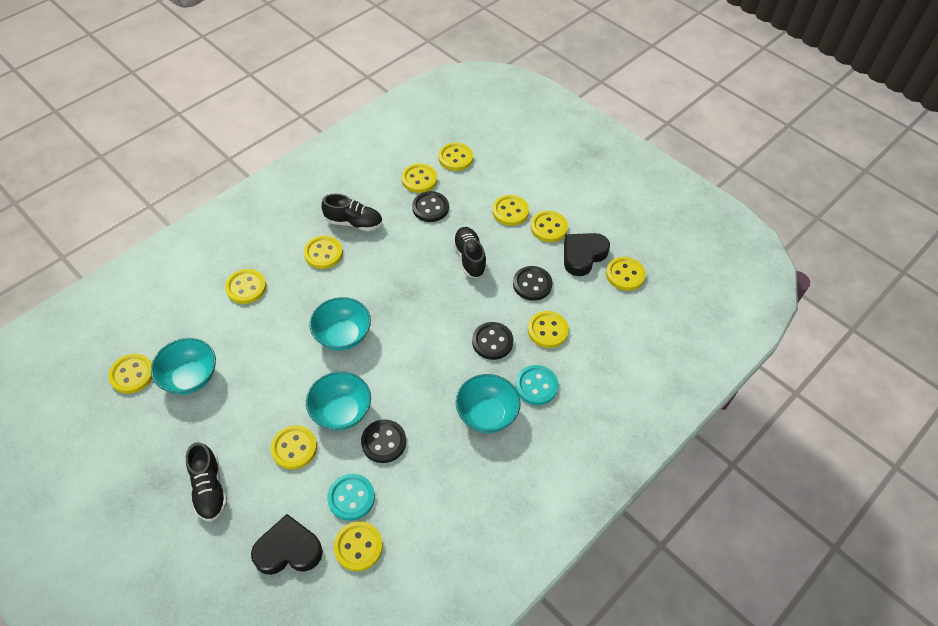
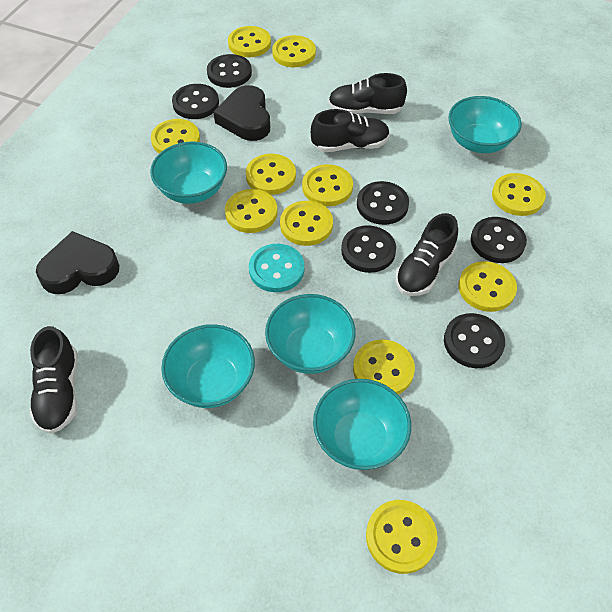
black button: [361,419,406,463] [412,191,449,222] [472,322,514,360] [513,266,553,301] = 4 -> [172,84,219,119] [207,54,252,88] [341,225,396,273] [357,181,409,225] [444,313,505,368] [471,217,527,263] = 6
black shoe: [186,442,227,522] [321,194,382,231] [453,227,487,278] = 3 -> [30,326,78,434] [311,109,390,152] [328,73,407,114] [395,213,458,296] = 4
turquoise bowl: [151,338,216,395] [306,371,371,431] [309,297,371,351] [456,374,521,433] = 4 -> [150,142,227,204] [161,324,255,408] [265,294,356,374] [313,379,411,470] [448,96,521,153] = 5
turquoise button: [327,474,375,521] [515,365,558,405] = 2 -> [249,244,304,292] = 1

